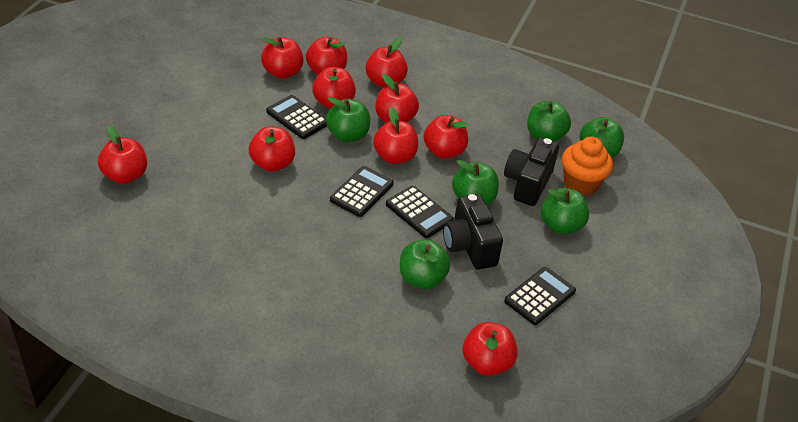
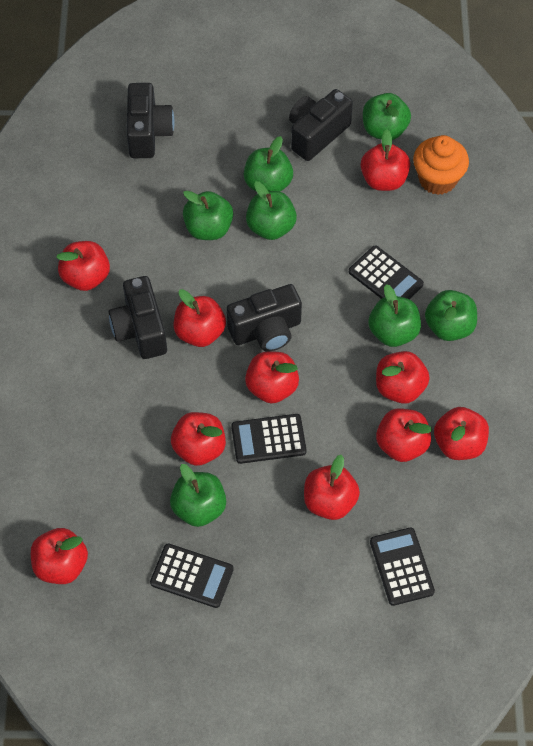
black camera: [443,194,503,270] [504,137,559,206] = 2 -> [109,276,167,359] [127,83,175,158] [227,284,302,352] [289,89,353,161] = 4
green apple: [326,97,370,142] [400,239,451,289] [452,160,499,205] [527,101,571,142] [541,188,589,235] [580,117,624,158] = 6 -> [170,464,226,527] [183,191,233,240] [244,136,293,192] [246,181,297,240] [363,93,411,140] [368,284,421,347] [425,290,477,341] = 7

